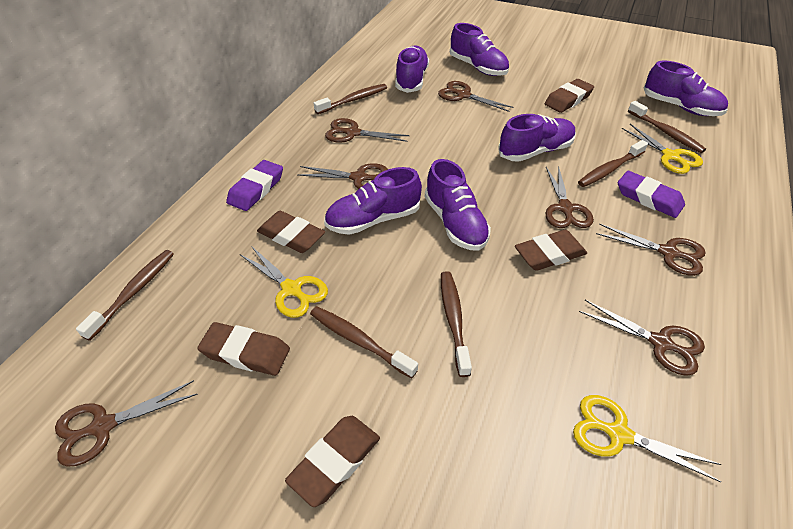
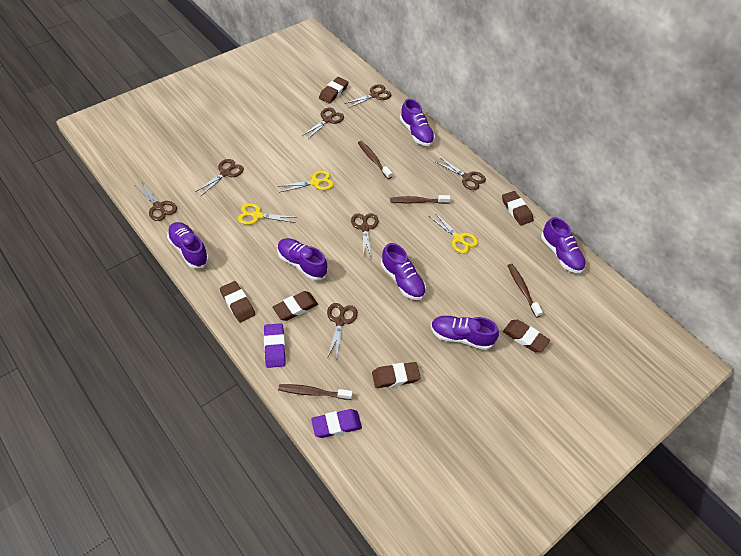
brown eraser: [197,322,290,376] [257,211,325,253] [285,416,380,507] [515,230,587,271] [545,79,594,113] = 5 -> [220,281,255,323] [273,291,318,321] [319,77,349,103] [372,362,421,388] [502,191,533,226] [503,320,550,352] = 6
brown toothbrush: [76,250,174,341] [310,306,418,379] [314,84,387,114] [441,271,472,377] [578,140,648,187] [628,101,706,153] = 6 -> [278,384,353,400] [358,141,392,179] [390,195,451,204] [507,264,543,318] = 4

